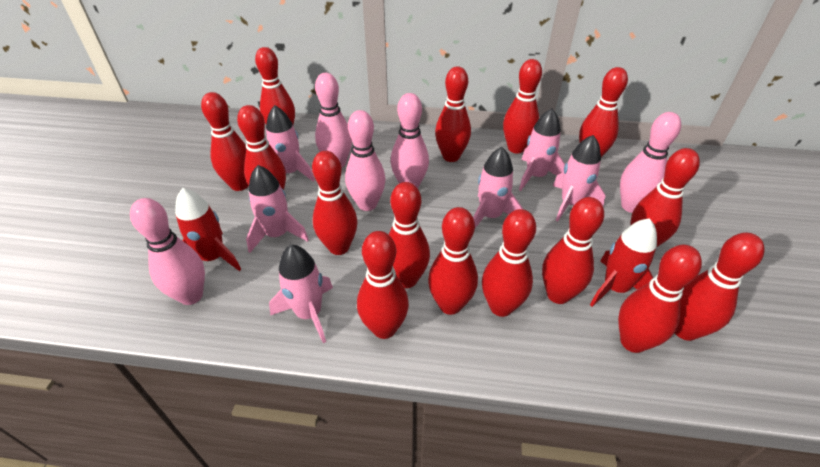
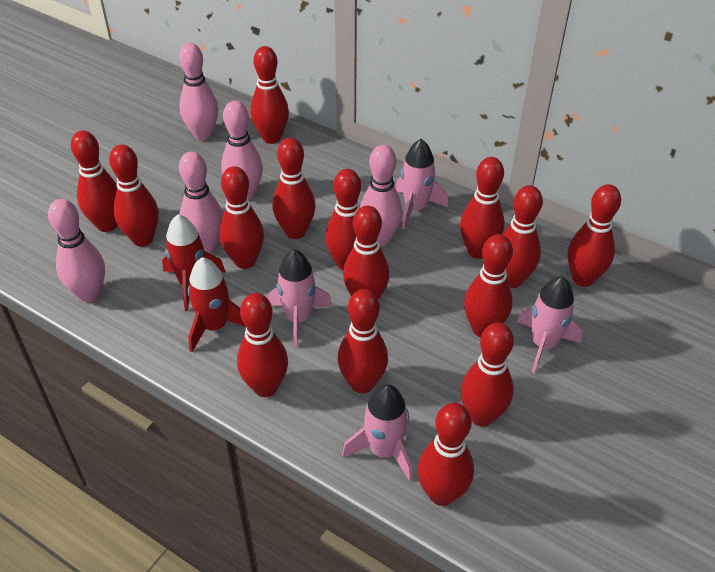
pink rocket: [246,165,309,253] [266,105,315,182] [269,244,333,343] [473,147,523,228] [519,108,565,191] [553,135,605,221] = 6 -> [268,249,332,348] [342,384,413,481] [396,139,448,229] [517,276,583,373] = 4

